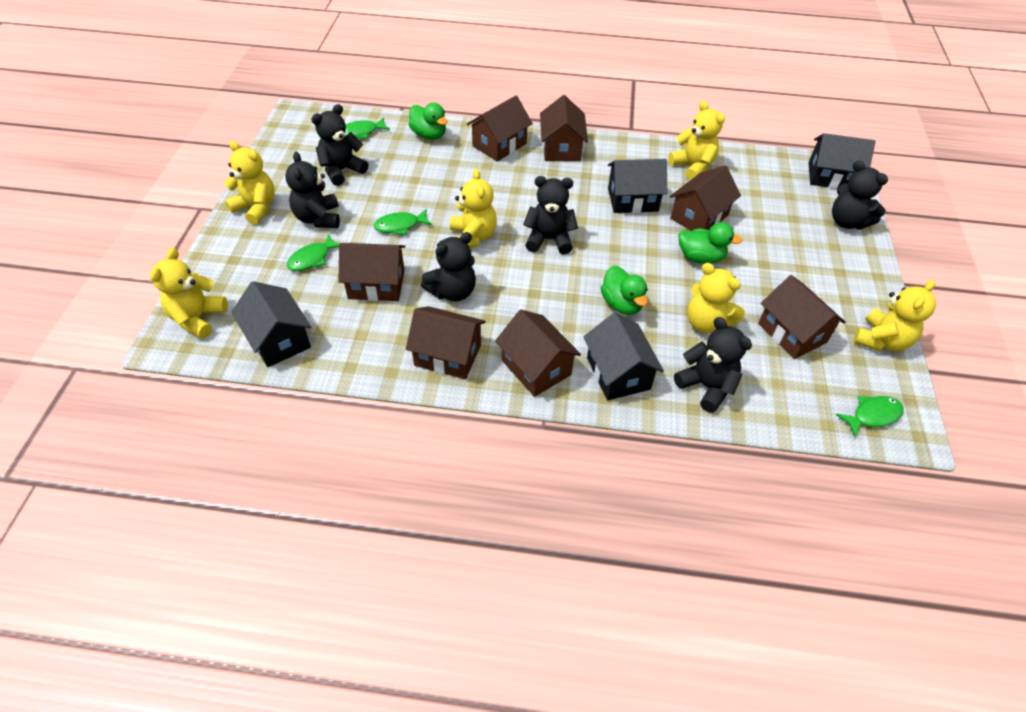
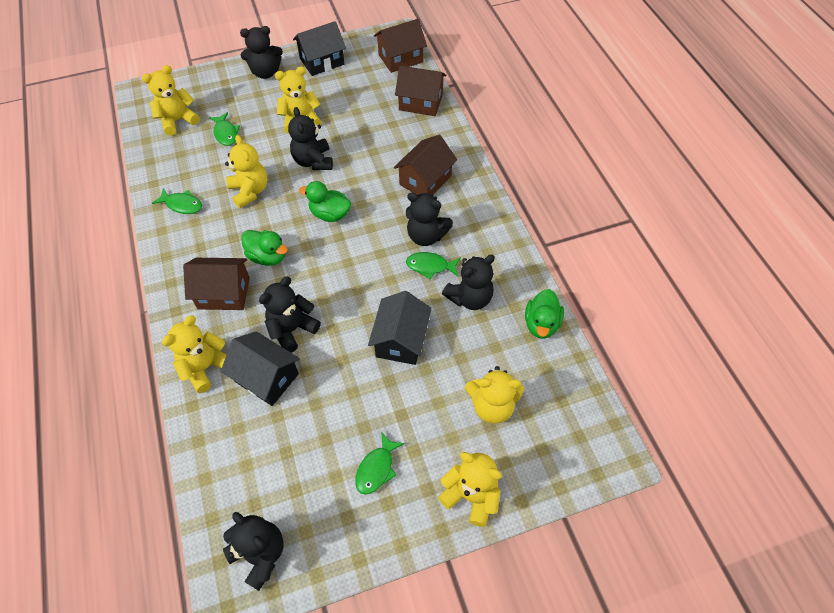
black house: [231,281,311,367] [584,312,664,400] [608,159,667,213] [808,133,876,189] = 4 -> [221,331,300,406] [293,21,346,76] [368,291,432,365] = 3
brown house: [338,243,405,301] [406,306,486,379] [467,95,533,162] [495,310,581,397] [540,95,588,162] [670,165,741,231] [758,275,846,359] = 7 -> [183,258,250,310] [374,19,427,73] [394,135,457,195] [395,66,446,116] = 4

